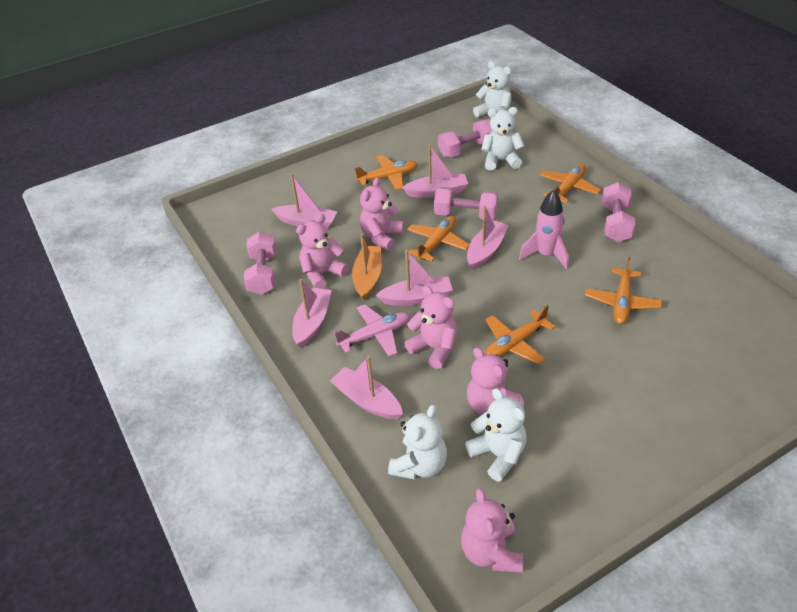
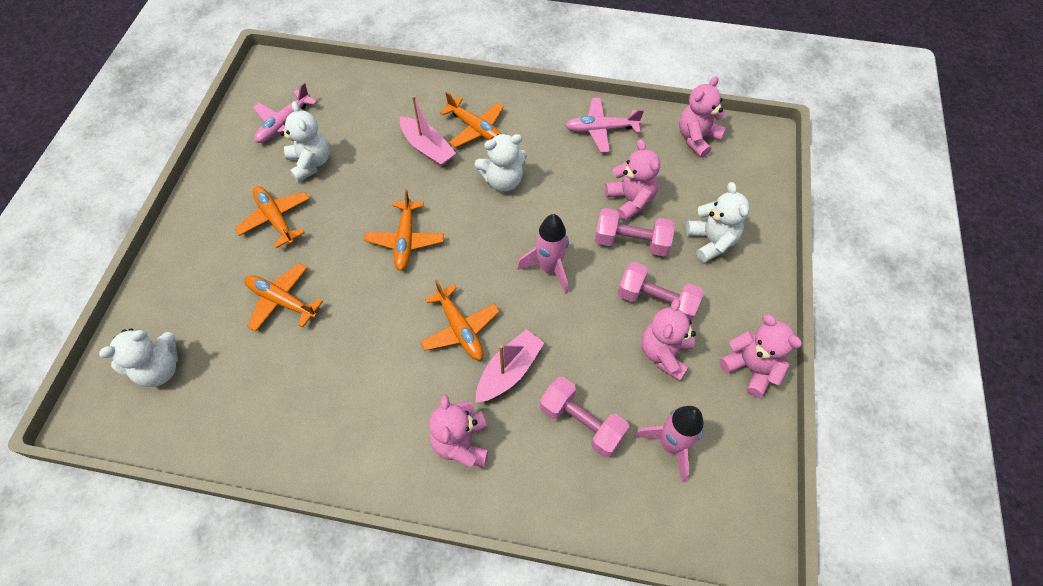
orange boat: [352,233,382,300] = 1 -> none = 0
pink boat: [271,174,337,229] [292,279,332,348] [330,356,403,419] [376,250,453,306] [402,145,468,198] [467,205,509,270] = 6 -> [399,95,456,167] [476,329,544,403] = 2
pink dumbbell: [244,231,277,295] [434,187,498,220] [438,119,492,158] [602,182,636,242] = 4 -> [540,377,629,458] [595,208,674,256] [618,262,704,322] = 3
pink plane: [333,304,410,357] = 1 -> [253,83,317,143] [565,98,644,153] = 2
pink rocket: [519,190,569,269] = 1 -> [517,214,569,294] [634,406,704,482] = 2

